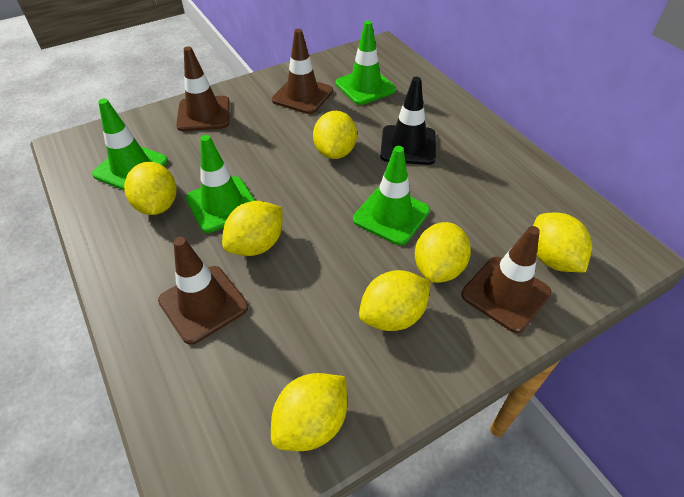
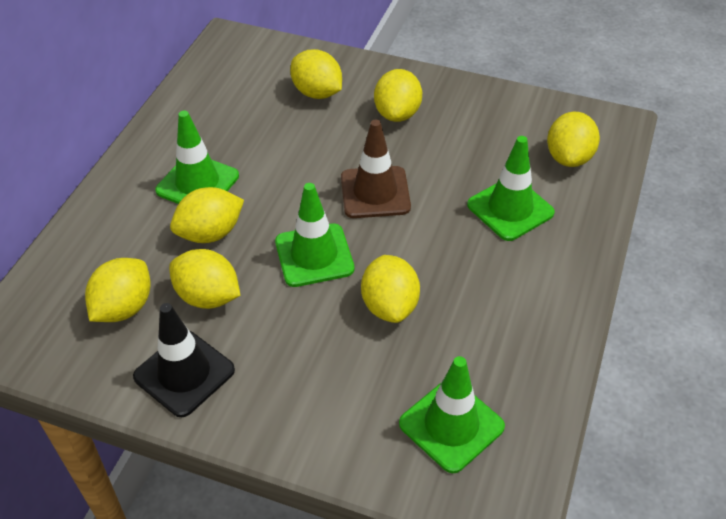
brown traffic cone: [158,237,248,345] [176,46,230,131] [272,29,333,114] [461,226,552,333] = 4 -> [341,120,411,218] = 1

